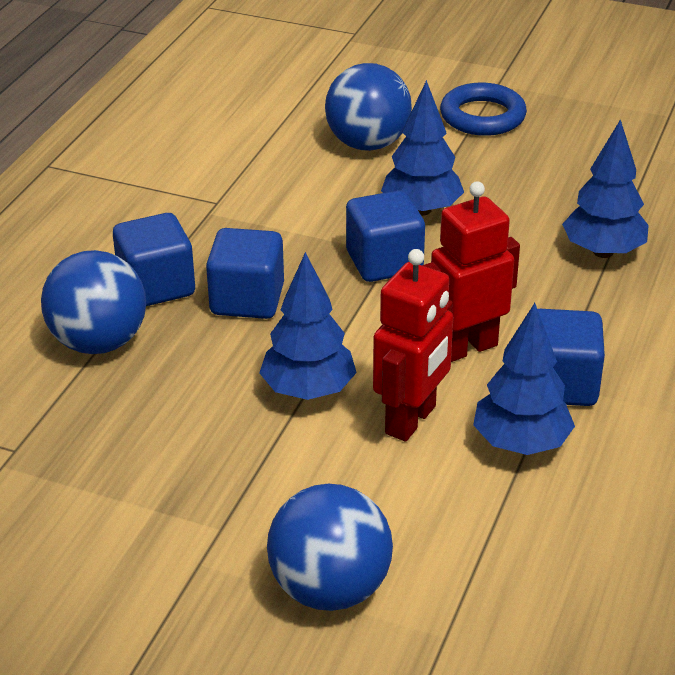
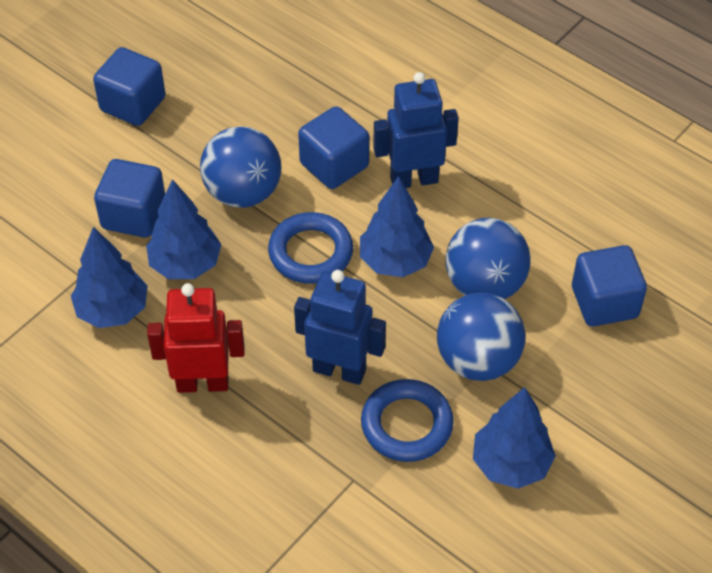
blue ring: [440,82,527,136] = 1 -> [268,212,353,284] [361,379,454,462] = 2
blue robot: none = 0 -> [294,270,386,385] [373,72,459,188] = 2
red robot: [373,249,453,442] [422,181,520,362] = 2 -> [147,283,245,393] = 1

